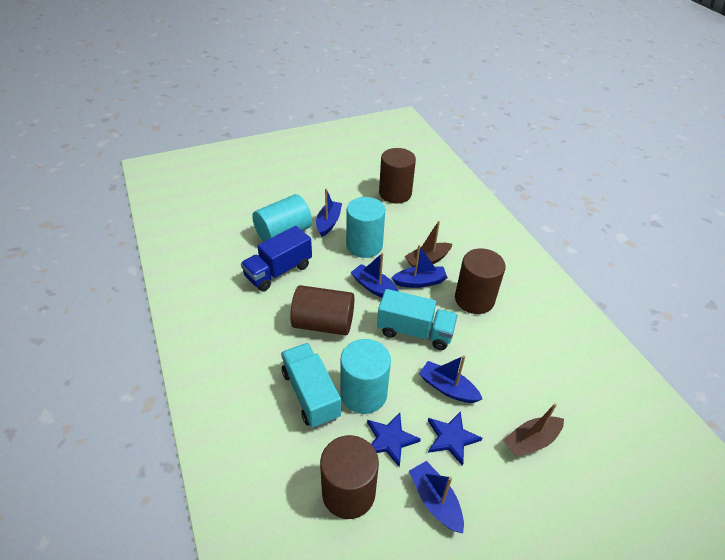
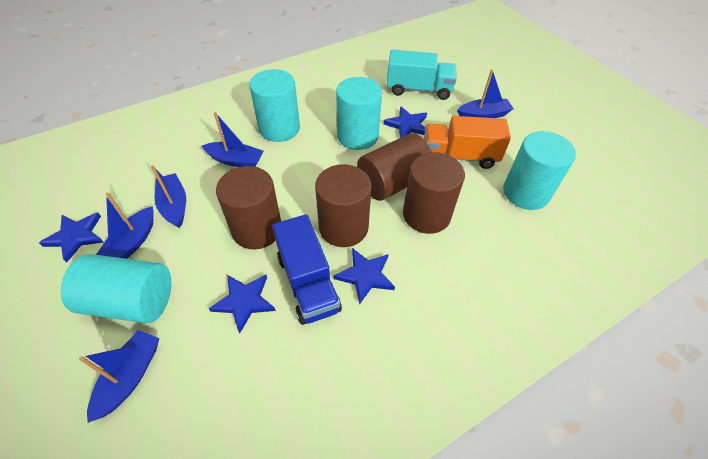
blue star: [367,413,421,467] [428,411,482,466] = 2 -> [39,212,103,262] [208,275,276,333] [333,248,395,305] [384,106,427,138] = 4
brown boat: [404,221,452,267] [503,403,564,457] = 2 -> none = 0
orange truck: none = 0 -> [424,116,511,169] = 1
turquoise cylinder: [252,194,312,242] [340,339,391,414] [346,197,385,258] = 3 -> [61,254,171,323] [249,69,300,142] [336,77,382,150] [503,131,576,210] = 4
turquoise truck: [281,343,341,428] [377,289,458,350] = 2 -> [387,49,457,100] = 1

